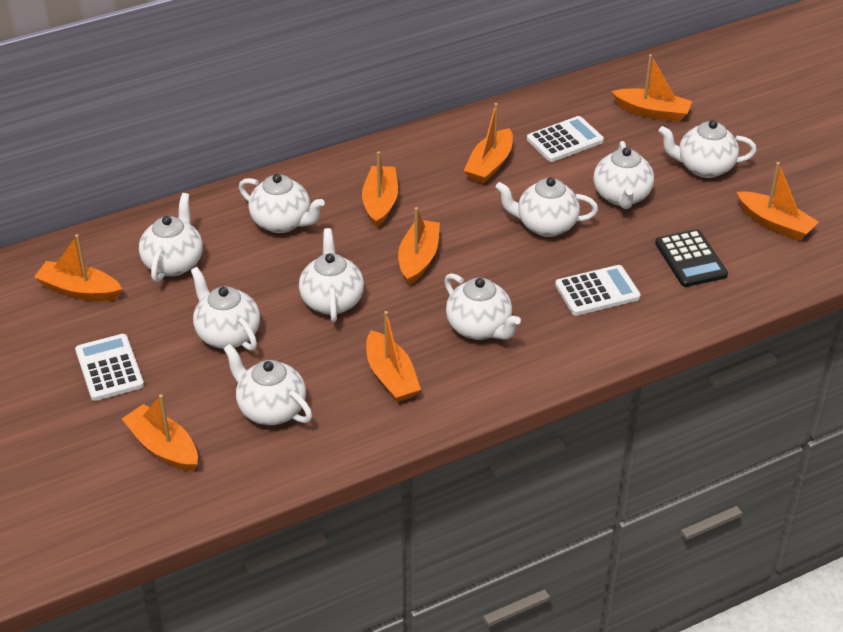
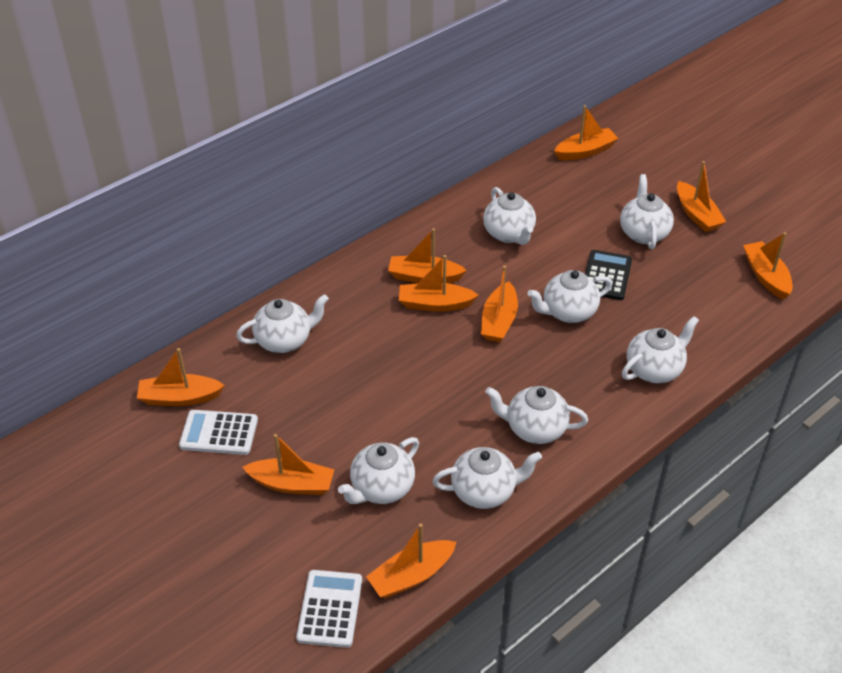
orange boat: [34,234,122,301] [122,394,198,472] [362,151,398,228] [366,311,421,402] [398,207,440,285] [464,103,513,184] [611,54,692,122] [737,162,818,241] = 8 -> [137,348,225,406] [242,434,335,495] [366,523,456,598] [388,228,467,283] [399,255,479,312] [481,266,518,342] [554,105,619,160] [677,161,726,232] [743,232,793,299] = 9
white calculator: [75,334,144,401] [527,116,604,162] [555,265,641,316] = 3 -> [179,410,258,455] [296,570,362,648] = 2
white teapot: [139,193,203,282] [191,267,260,351] [223,344,312,425] [239,174,325,233] [299,228,364,322] [444,273,521,340] [495,177,598,237] [593,141,654,209] [659,120,757,178] = 9 -> [236,294,329,353] [338,437,419,504] [433,447,542,509] [483,187,536,245] [485,386,588,444] [528,270,612,323] [620,174,674,249] [622,316,699,383] = 8

